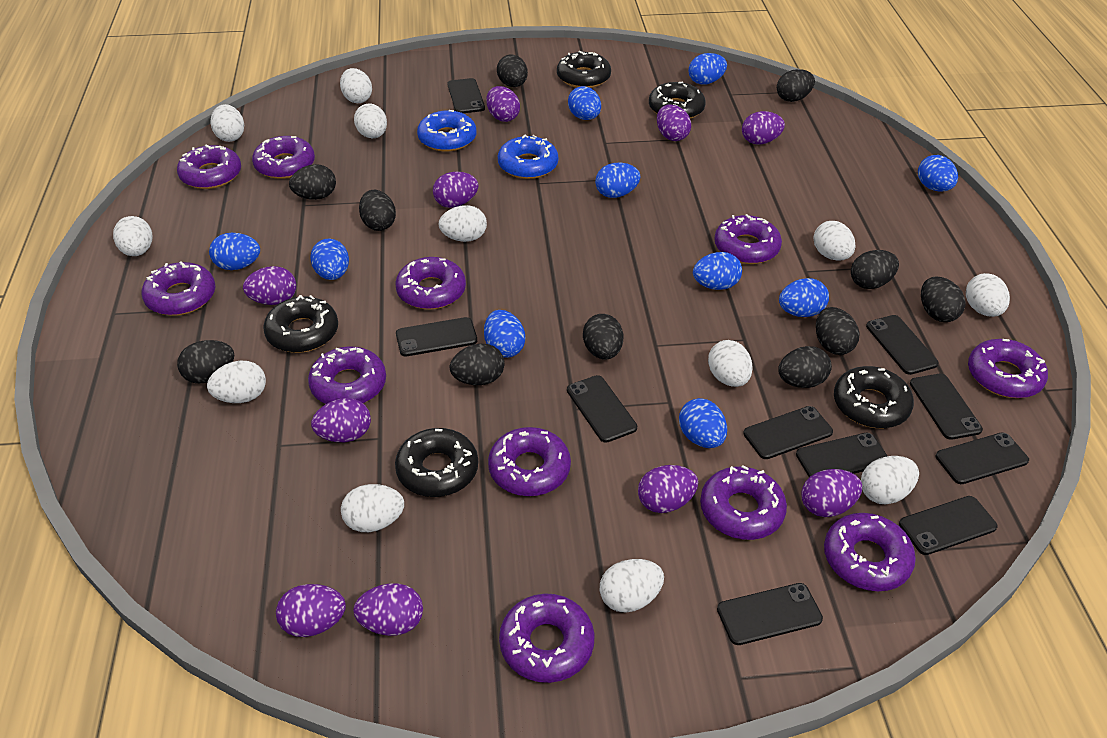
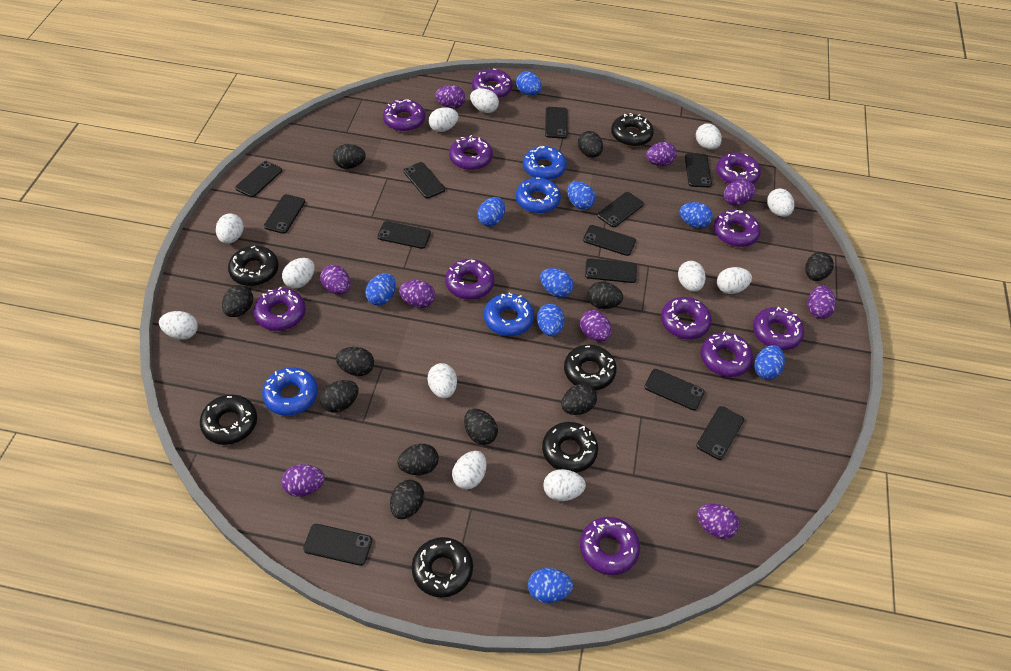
black donut: [263,295,338,353] [395,428,478,497] [557,51,611,88] [649,82,706,119] [834,366,914,428] = 5 -> [200,395,257,445] [228,246,279,286] [412,537,473,598] [542,422,598,473] [564,345,617,390] [611,113,654,147] = 6
black phone: [396,317,477,357] [448,78,485,113] [567,375,637,443] [717,583,823,645] [743,406,833,459] [796,433,887,477] [866,315,939,375] [899,496,998,555] [910,374,983,440] [936,432,1029,484] = 10 -> [235,161,282,197] [264,194,305,234] [303,524,372,566] [377,221,431,249] [403,162,445,199] [545,107,568,139] [583,225,636,256] [585,258,637,283] [597,192,644,227] [645,369,705,410] [685,153,712,187] [696,406,744,460] = 12
blue donut: [417,110,476,151] [498,135,558,179] = 2 -> [262,368,318,416] [484,293,534,336] [516,177,561,213] [523,146,567,180] = 4
blue egg: [209,233,260,270] [310,239,349,280] [484,310,525,358] [568,86,601,120] [595,162,640,198] [679,398,727,448] [689,53,727,85] [693,252,742,290] [779,278,829,317] [918,155,958,192] = 10 -> [365,273,396,305] [477,197,505,227] [516,71,542,96] [528,568,573,603] [537,304,565,337] [540,268,574,298] [567,181,596,210] [680,202,713,228] [754,345,785,380] = 9
purple egg: [243,266,296,305] [276,584,346,637] [311,398,371,442] [353,583,423,636] [433,172,478,208] [486,86,520,122] [638,465,698,513] [657,104,691,141] [742,111,785,145] [802,469,862,517] = 10 -> [282,464,325,497] [320,265,351,295] [399,280,435,308] [435,85,465,108] [580,310,611,342] [646,142,677,166] [697,504,739,539] [724,180,756,206] [808,286,836,319] = 9

